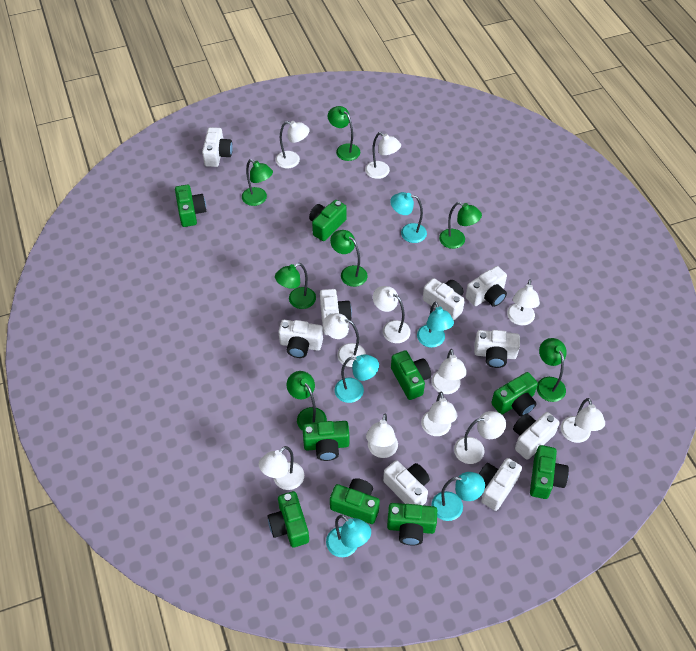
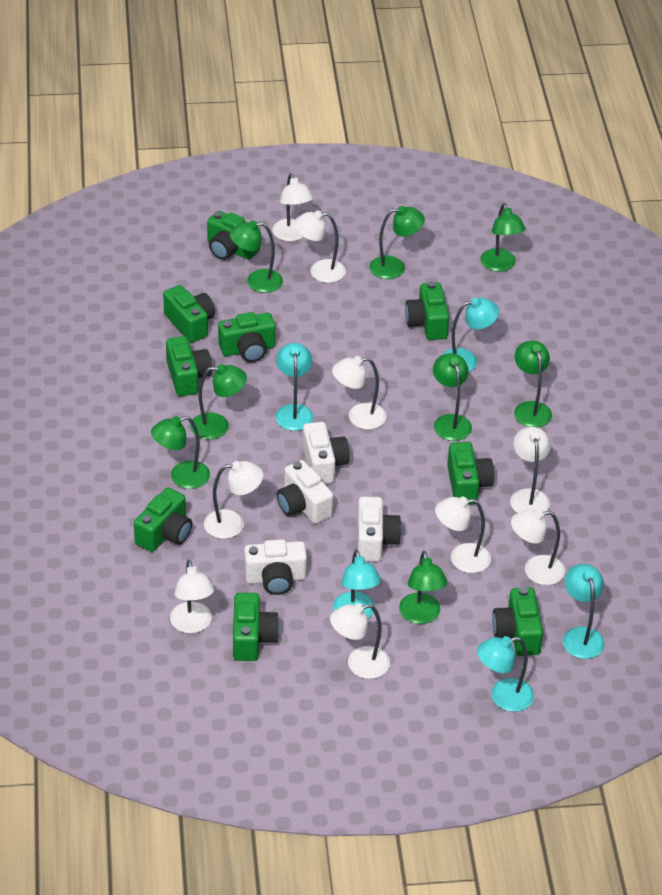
green lamp: [242,159,273,206] [275,263,316,309] [287,371,327,431] [328,106,360,161] [330,230,368,287] [439,202,482,249] [537,338,567,402] = 7 -> [151,416,210,489] [190,364,247,440] [230,220,283,293] [370,206,425,279] [399,551,447,624] [433,353,472,441] [480,203,525,272] [514,341,552,428] = 8
white camera: [202,127,233,167] [278,320,323,358] [320,289,352,335] [383,460,430,505] [423,278,465,320] [465,266,507,307] [474,330,520,368] [479,458,522,511] [513,412,560,460] = 9 -> [244,539,307,595] [277,460,333,524] [303,422,350,484] [357,497,402,561] = 4
white lamp: [259,446,304,490] [275,121,310,169] [323,313,366,367] [365,132,401,179] [366,414,398,458] [373,286,411,343] [421,391,457,436] [432,349,467,394] [454,411,506,464] [507,279,540,325] [561,398,605,443] = 11 -> [170,560,214,633] [204,461,263,539] [272,173,313,241] [294,210,346,283] [330,603,390,679] [332,356,387,429] [435,496,491,573] [510,427,551,513] [511,509,565,585] = 9

